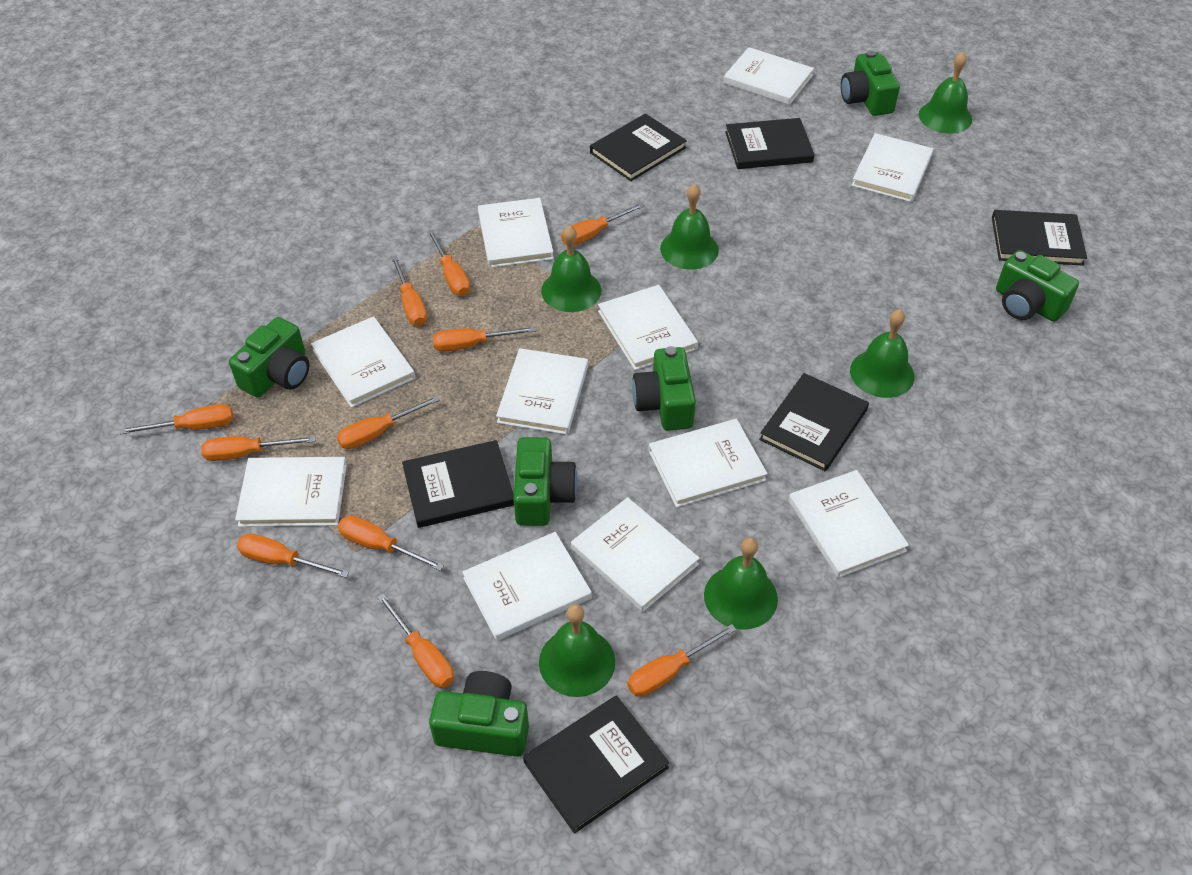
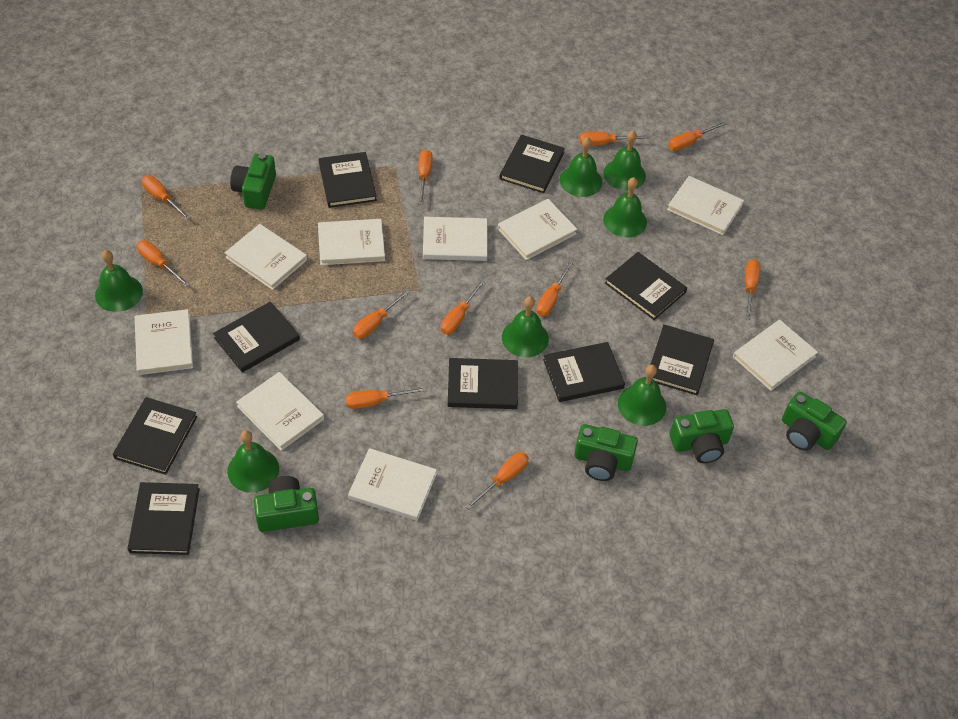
black book: [402,440,514,528] [523,695,669,834] [590,113,687,181] [725,118,814,169] [759,373,869,472] [992,210,1087,266] = 6 -> [113,397,197,475] [127,482,200,555] [213,301,300,372] [319,152,377,208] [448,358,518,409] [499,135,565,193] [543,342,625,402] [605,252,687,320] [650,324,714,395] = 9
green bell: [539,604,615,697] [541,225,601,312] [660,184,719,270] [704,537,778,629] [850,309,914,398] [919,52,972,134] = 6 -> [95,250,143,312] [228,430,279,493] [502,296,549,357] [560,137,602,197] [603,131,646,190] [603,177,647,237] [618,365,666,426] = 7
green camera: [229,317,310,398] [429,671,529,757] [513,437,577,526] [632,346,696,431] [841,50,900,116] [996,250,1079,322] = 6 -> [230,153,276,210] [254,476,319,532] [574,424,638,481] [670,409,734,463] [782,392,847,451] = 5
white book: [235,457,347,527] [311,316,415,408] [462,532,592,641] [478,198,554,268] [496,348,588,435] [571,497,700,612] [598,285,698,370] [648,419,768,508] [723,47,814,105] [788,470,909,578] [851,133,933,202] = 11 -> [135,309,193,375] [225,224,307,290] [236,372,324,451] [318,219,385,265] [348,448,437,521] [423,217,487,261] [498,199,577,260] [667,176,744,235] [733,320,818,391] = 9

